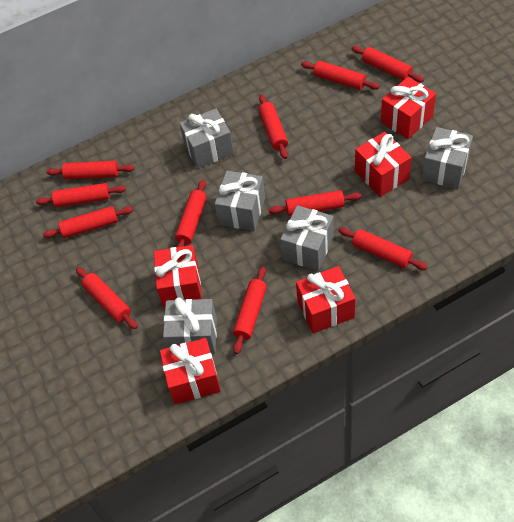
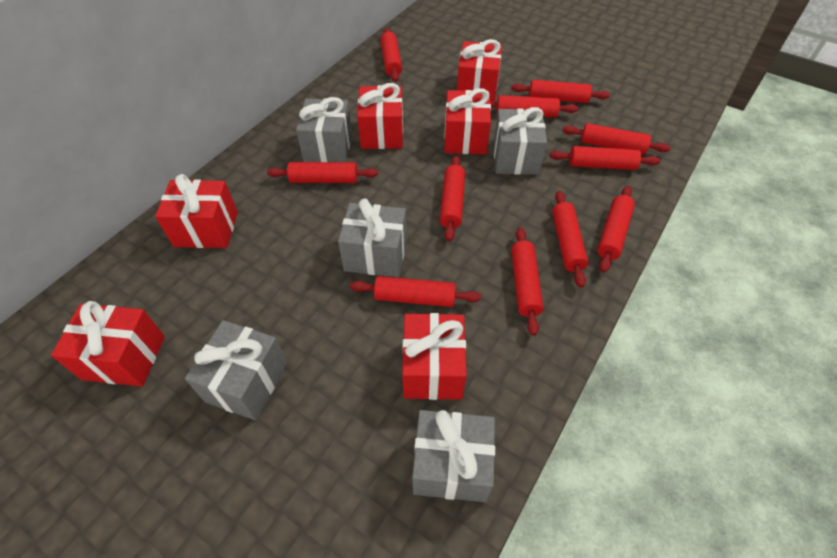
red gift: [154,245,202,308] [160,338,221,404] [296,266,356,333] [355,132,412,197] [381,77,436,139] = 5 -> [51,301,165,386] [155,174,238,248] [357,83,403,149] [402,313,467,400] [444,88,491,155] [457,39,502,102] = 6

